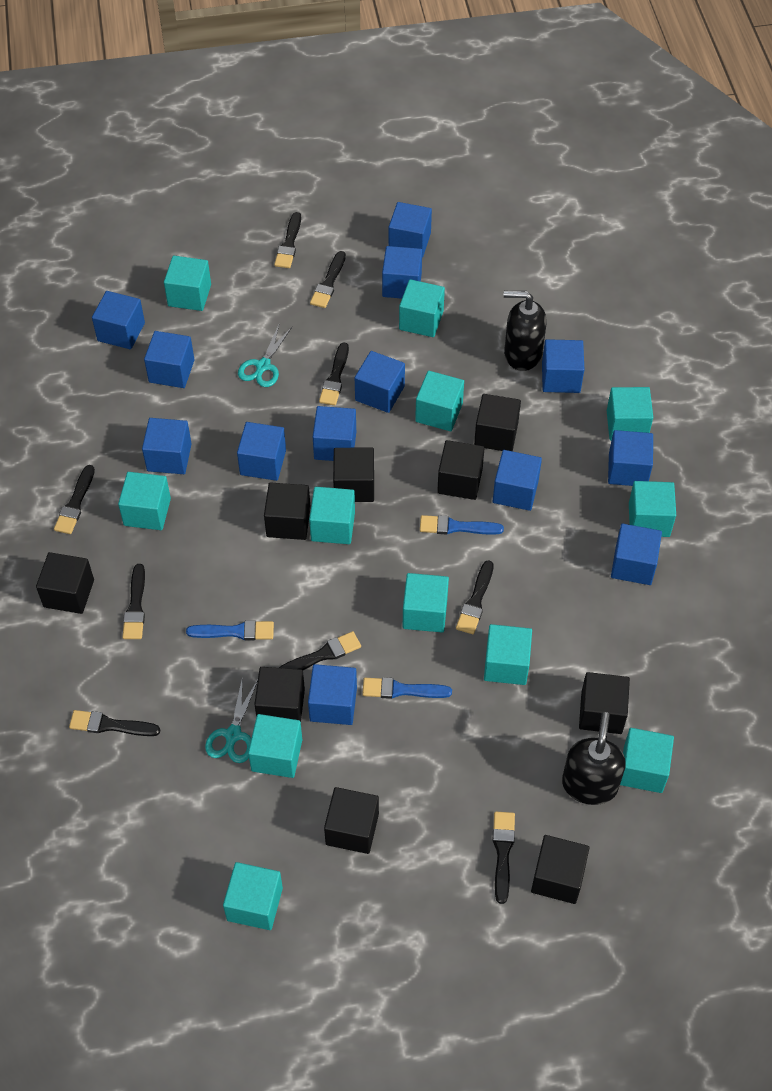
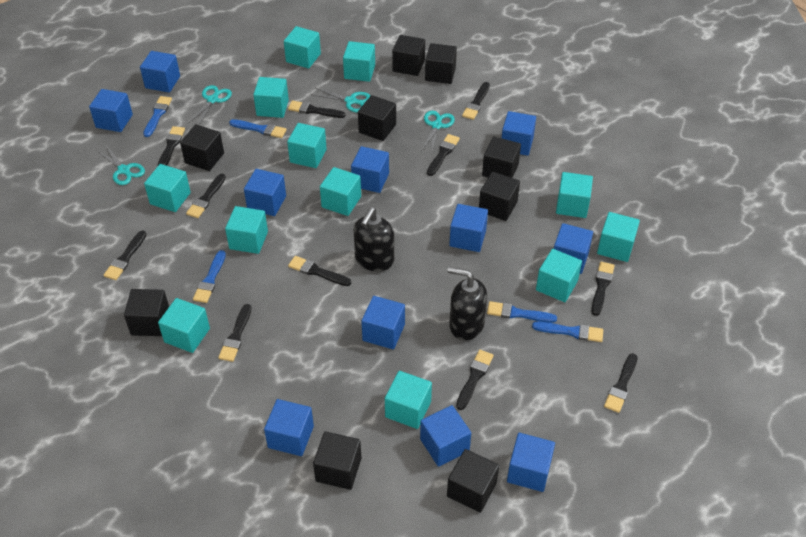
black brush: [54,465,95,534] [69,710,160,736] [122,564,145,639] [274,212,301,268] [279,631,361,670] [310,251,346,308] [319,343,349,406] [456,560,494,634] [492,812,515,904] = 9 -> [104,230,146,280] [157,126,185,167] [186,174,226,218] [218,304,252,362] [288,101,345,118] [288,256,351,286] [427,134,460,176] [456,350,494,410] [462,82,490,120] [591,261,615,316] [604,353,638,413] = 11
blue brush: [186,620,274,640] [362,677,452,699] [420,515,504,534] = 3 -> [143,96,172,137] [193,250,226,303] [229,119,287,138] [487,301,557,323] [532,321,603,342] = 5
blue cube: [92,291,145,349] [142,418,192,474] [144,331,194,388] [237,422,286,481] [308,664,357,725] [313,406,356,461] [355,351,405,413] [382,246,422,299] [389,202,432,258] [493,450,542,511] [542,339,584,393] [608,430,653,486] [611,524,662,585] = 13 -> [89,89,133,132] [140,51,180,93] [244,169,286,216] [264,399,314,456] [351,146,389,193] [361,296,405,349] [420,405,471,467] [449,204,488,252] [502,111,536,156] [507,433,555,492] [554,223,593,274] = 11
turquoise scissors: [205,677,258,763] [238,325,292,387] = 2 -> [96,144,145,185] [188,85,232,125] [313,88,370,113] [421,111,455,151] = 4

